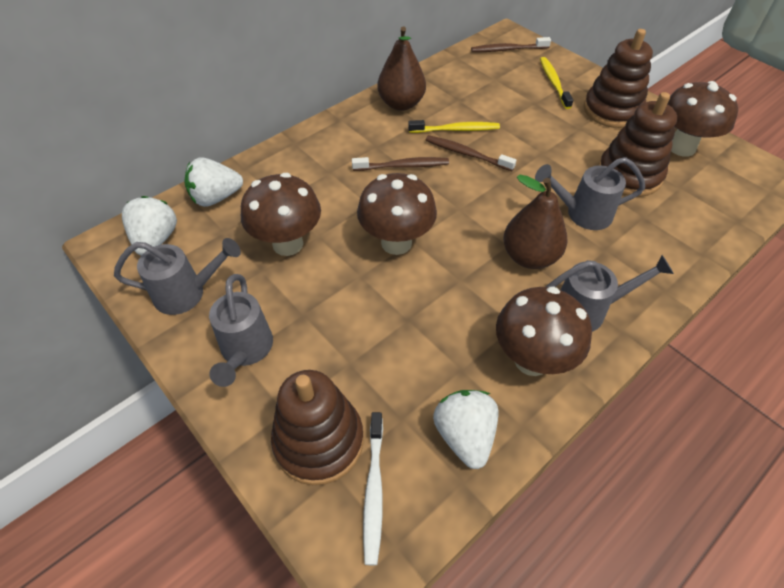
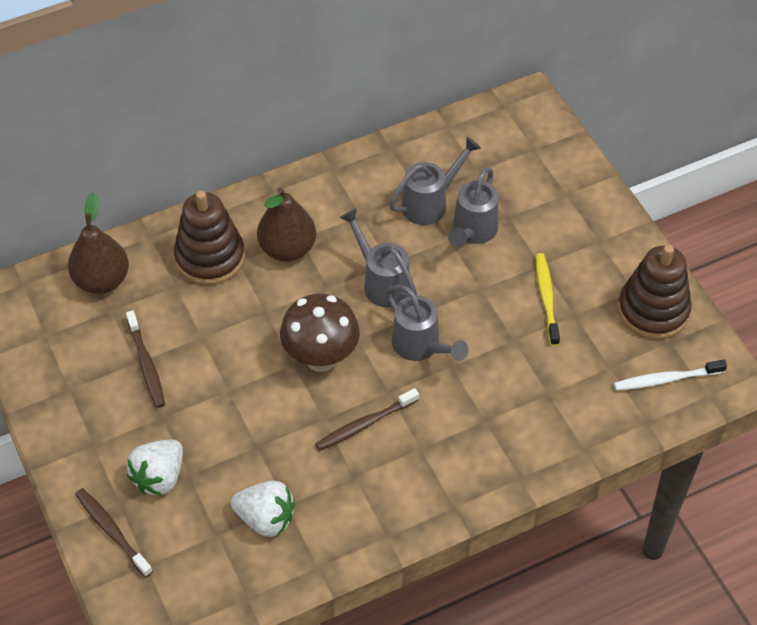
brown mushroom: [241,173,321,256] [357,173,437,255] [496,287,592,376] [668,81,738,157] = 4 -> [280,294,360,372] = 1
brown stacking toy: [271,370,364,485] [584,29,653,128] [598,92,677,197] = 3 -> [174,191,245,285] [618,245,692,339] = 2
white strawberry: [122,196,177,255] [184,157,243,207] [433,390,498,469] = 3 -> [127,440,183,496] [231,480,295,537] = 2
yellow toothbrush: [408,120,500,133] [540,57,573,109] = 2 -> [536,253,560,346] = 1

